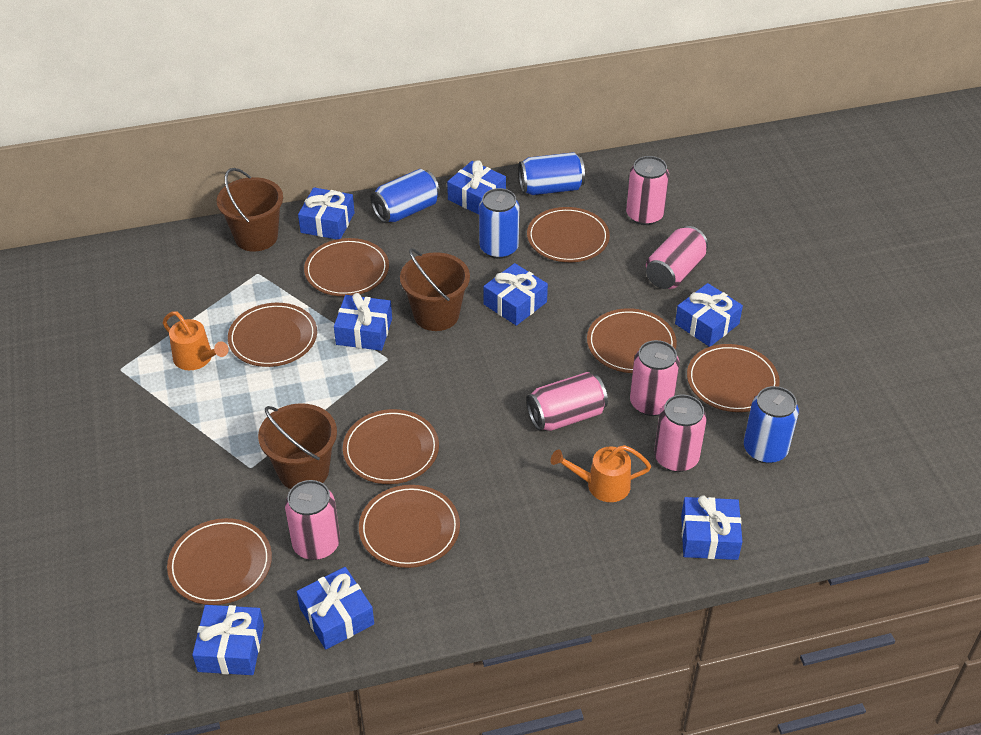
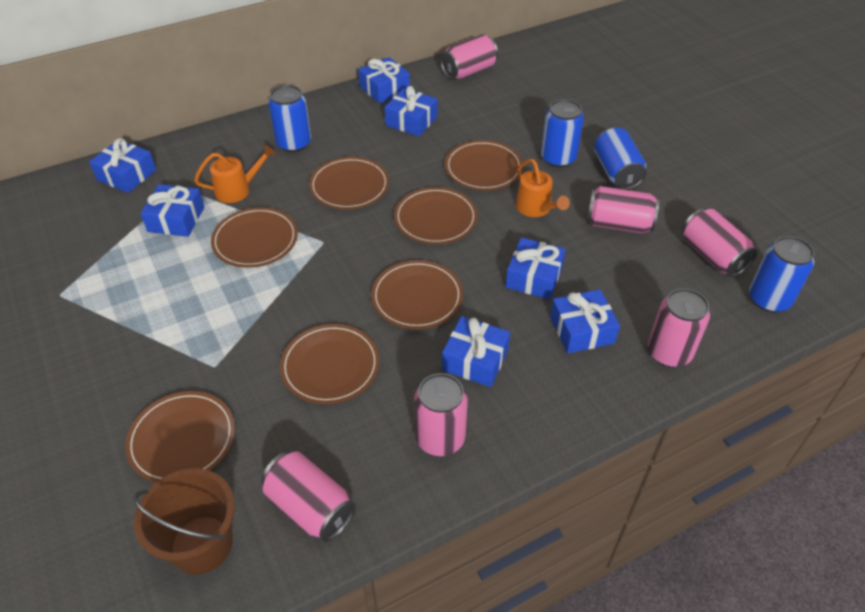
blue gift: [192,605,264,675] [297,567,374,650] [298,187,355,239] [334,293,392,351] [447,160,506,215] [484,263,548,326] [675,283,743,347] [681,496,742,560] = 8 -> [89,138,156,193] [140,184,204,237] [358,57,410,104] [384,86,437,136] [442,316,510,387] [506,238,566,299] [550,289,620,353] = 7
brown bucket: [217,168,283,252] [258,403,337,489] [400,248,470,331] = 3 -> [134,468,235,575] = 1
brown plate: [167,518,272,605] [228,303,317,367] [304,238,389,296] [343,409,439,484] [359,485,460,568] [527,207,610,262] [587,308,677,373] [687,344,780,412] = 8 -> [125,391,235,483] [211,207,298,268] [280,324,380,404] [309,157,389,210] [371,260,463,329] [394,187,478,244] [445,140,523,190] = 7

